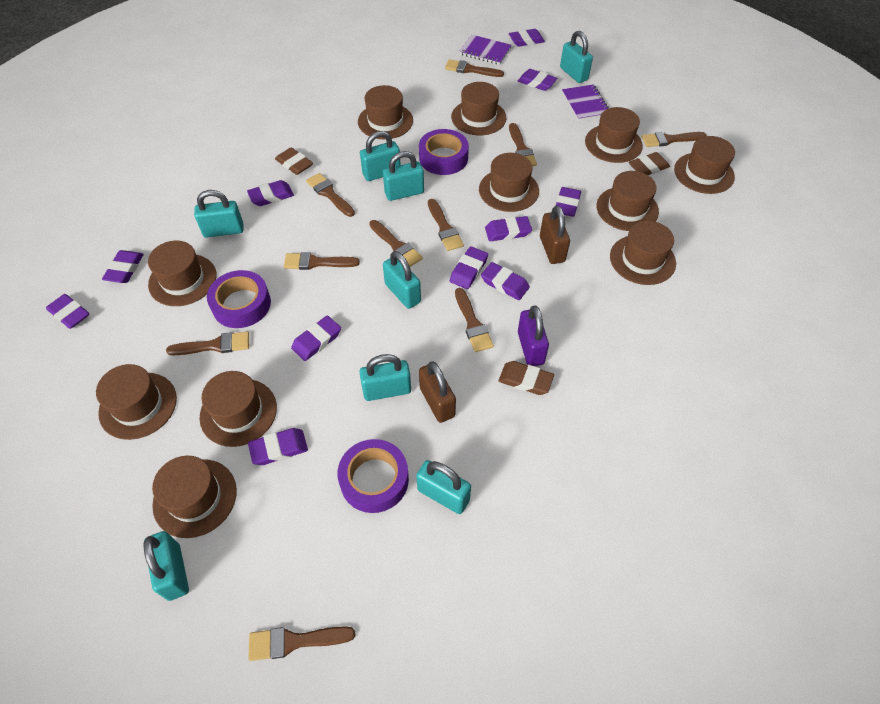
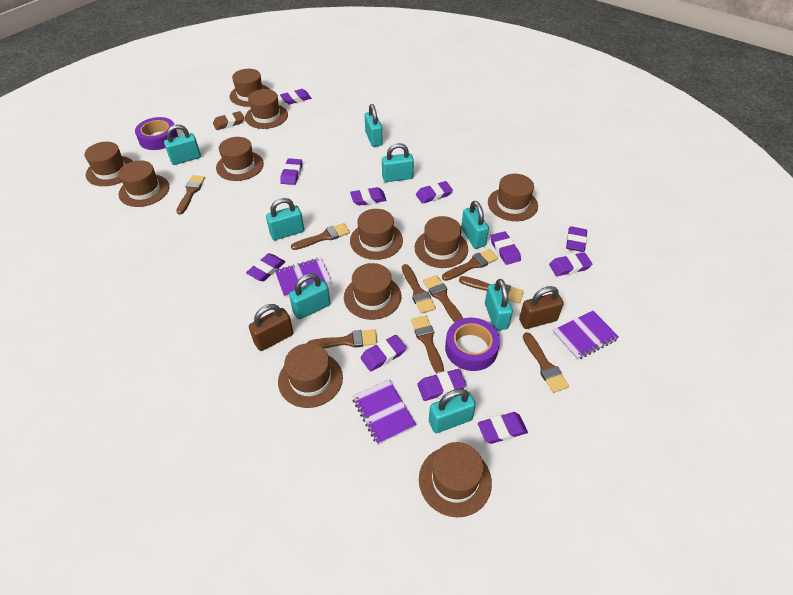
brown brush: [166,331,249,355] [248,626,355,661] [284,252,360,270] [306,173,355,217] [369,220,423,267] [428,199,464,251] [445,59,504,77] [455,288,494,352] [509,123,537,166] [642,132,706,147] = 10 -> [176,175,205,215] [291,223,350,250] [307,329,377,348] [402,264,436,314] [411,315,444,374] [423,275,463,322] [442,249,498,281] [459,276,524,303] [523,332,569,393] = 9
brown eraser: [275,147,313,175] [499,361,554,395] [629,152,670,175] = 3 -> [213,111,244,130] = 1
purple notebook: [459,35,512,65] [562,84,609,121] = 2 -> [275,258,332,298] [352,380,416,445] [552,310,619,360] = 3
purple padlock: [518,305,549,366] = 1 -> none = 0
purple tape: [207,270,271,328] [338,439,409,513] [419,129,469,175] = 3 -> [135,117,178,150] [445,318,500,371] = 2

